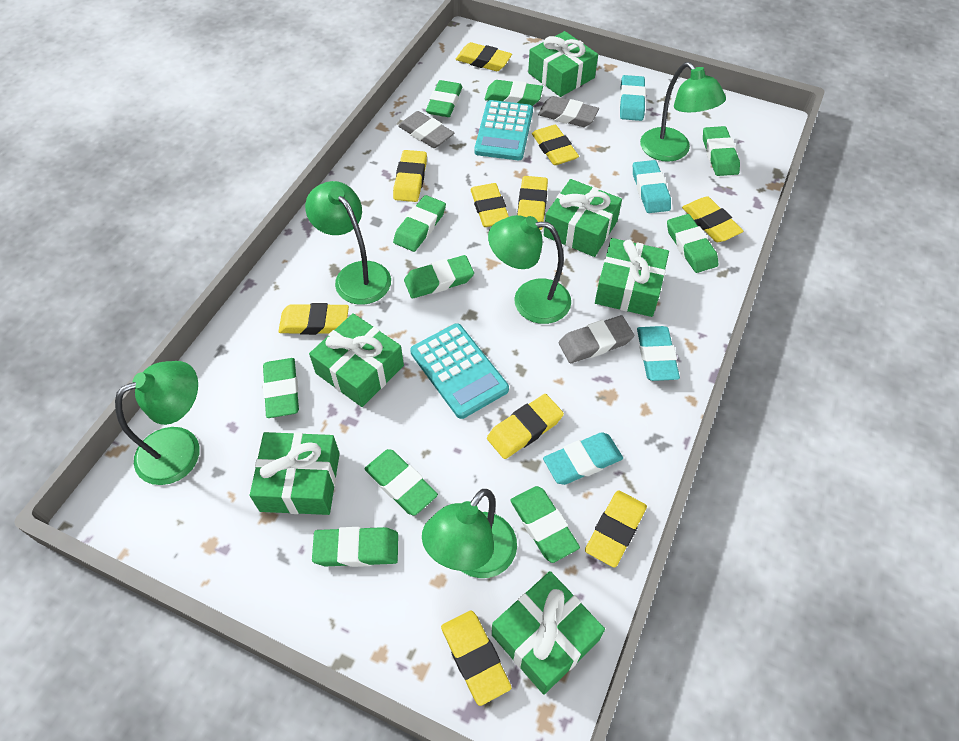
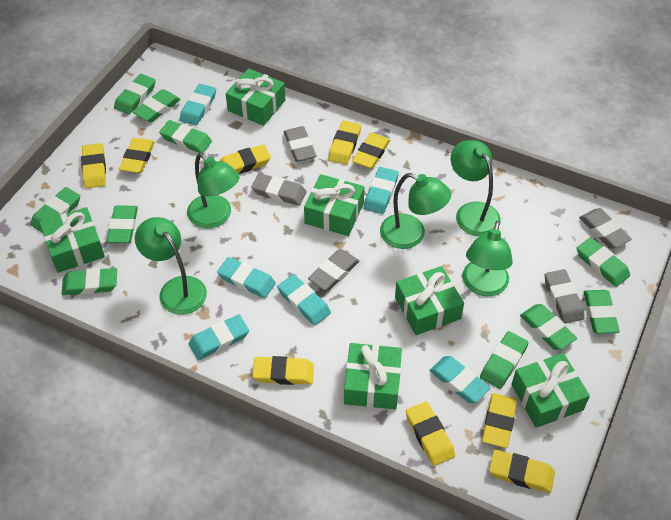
grey eraser: [398,111,454,148] [538,96,599,127] [559,315,634,363] = 3 -> [251,173,307,206] [284,126,317,162] [308,249,359,291] [545,269,585,323] [579,208,632,249] = 5
turquoise calculator: [410,323,509,419] [474,100,533,160] = 2 -> none = 0
turquoise eraser: [543,432,623,485] [619,75,646,121] [633,160,671,213] [637,326,680,381] = 4 -> [180,84,216,126] [189,315,249,360] [217,257,276,298] [277,274,331,325] [364,167,399,214] [430,356,491,403] = 6
yellow eraser: [278,303,349,335] [393,150,427,202] [441,611,512,706] [455,42,512,71] [470,183,509,227] [487,394,564,459] [517,176,548,230] [532,125,579,165] [585,491,647,568] [682,196,743,242] = 10 -> [81,143,106,188] [119,138,155,173] [220,145,271,174] [252,356,314,385] [328,121,361,165] [352,133,390,169] [406,401,455,466] [482,393,517,448] [489,449,555,493] = 9

